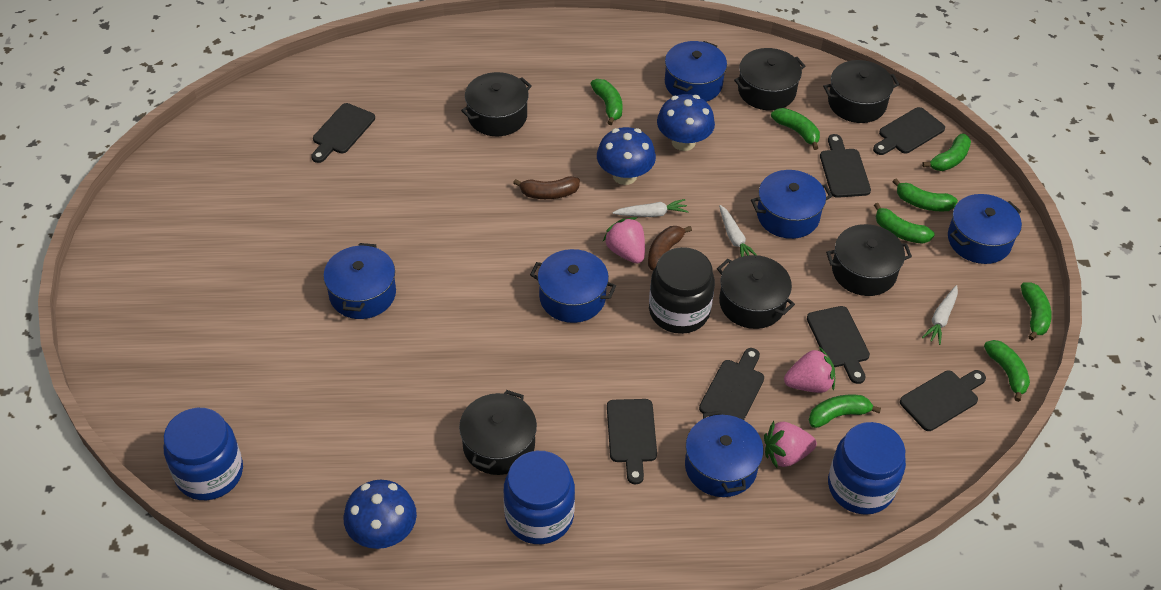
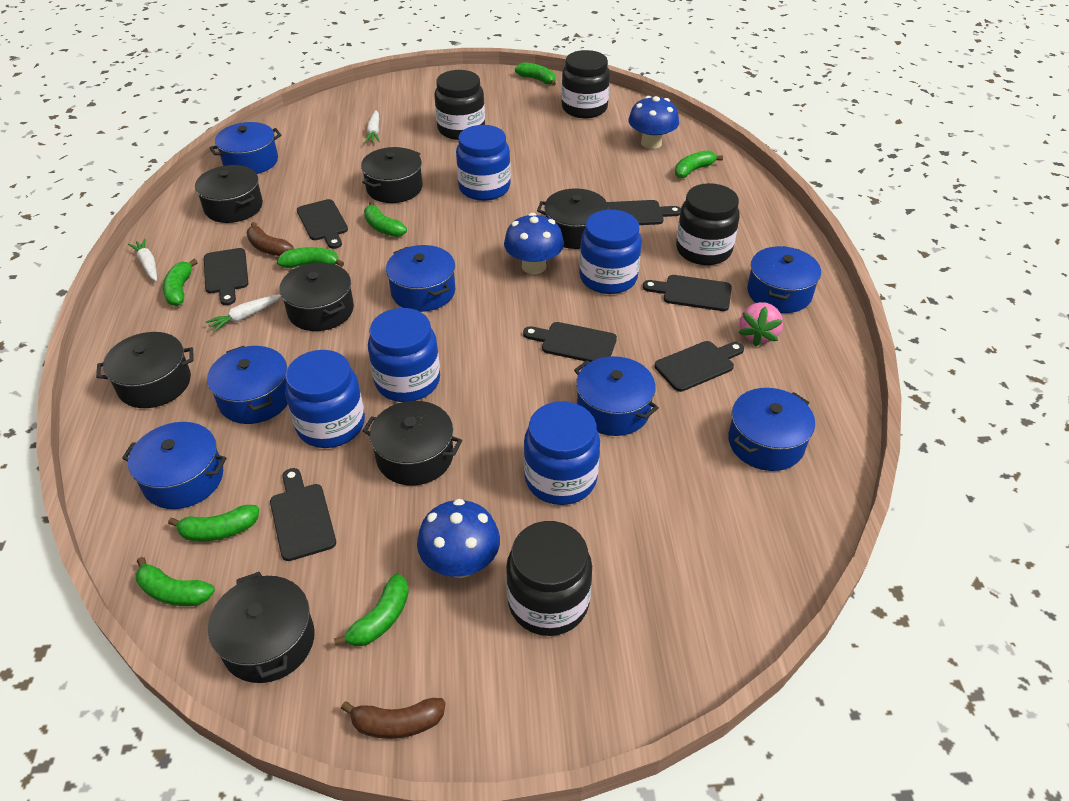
black jar: [649,247,715,334] = 1 -> [435,70,485,140] [506,521,592,636] [561,50,610,118] [676,183,740,265] = 4
black pot: [459,390,537,475] [461,72,532,136] [717,255,795,329] [734,48,805,110] [823,60,900,123] [826,224,912,296] = 6 -> [96,332,193,408] [195,165,263,223] [208,572,315,683] [279,263,354,331] [361,147,423,203] [362,401,462,486] [537,188,608,249] = 7
blue jar: [164,408,243,500] [503,451,575,544] [828,422,906,515] = 3 -> [285,350,365,448] [368,308,440,402] [456,125,511,201] [524,401,600,505] [579,210,642,294] = 5
blue pot: [323,243,396,319] [530,249,616,323] [665,41,727,102] [685,411,763,497] [751,170,832,239] [948,194,1022,264] = 6 -> [122,422,227,509] [207,346,288,424] [209,122,282,174] [386,245,455,312] [574,356,659,436] [728,388,815,471] [747,246,821,313] = 7
pink strawberry: [603,217,645,264] [764,421,817,468] [784,347,835,393] = 3 -> [739,302,783,347] = 1

